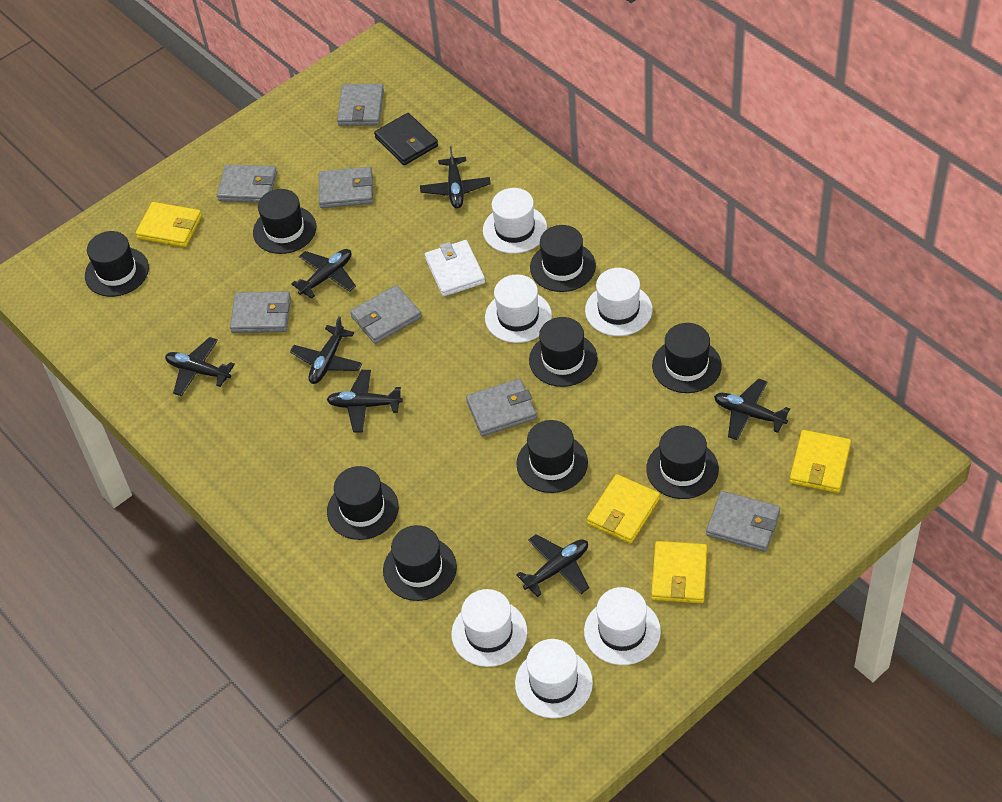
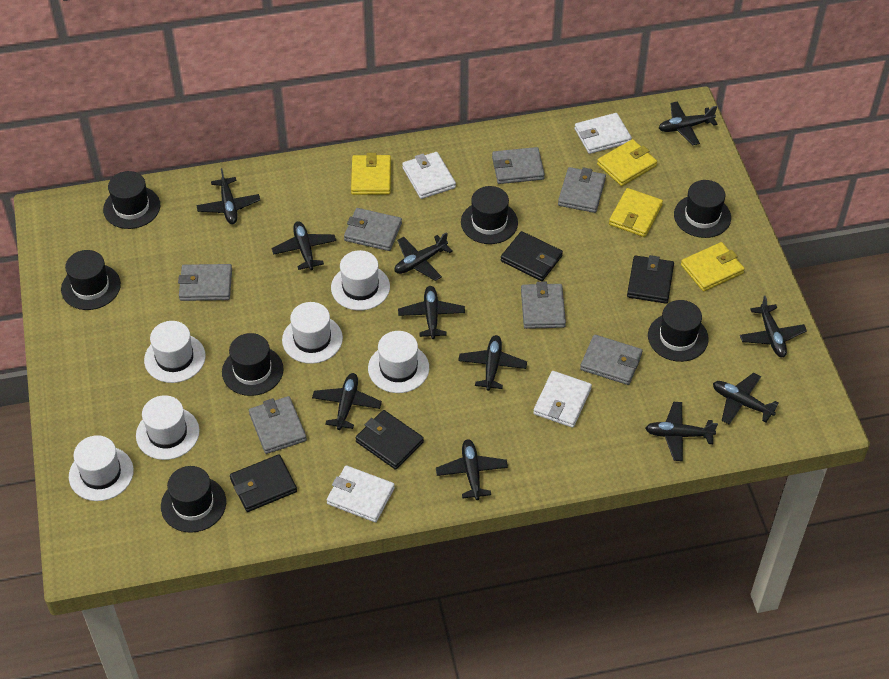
black hat: [85,231,149,297] [253,189,316,254] [327,466,399,540] [383,525,457,601] [516,420,588,493] [529,317,598,387] [530,225,596,292] [646,426,719,499] [652,323,722,393] = 9 -> [61,250,121,310] [103,171,160,229] [161,466,226,533] [222,333,284,396] [461,186,518,244] [648,300,709,362] [674,180,731,238] = 7
black plane: [165,337,235,396] [290,316,362,384] [291,249,356,299] [326,370,403,432] [420,146,491,209] [516,534,589,597] [714,378,790,440] = 7 -> [196,168,260,224] [272,221,336,270] [312,373,382,430] [395,232,453,281] [398,286,465,339] [436,439,508,500] [458,335,527,391] [645,402,718,461] [659,101,718,145] [713,373,779,425] [740,296,807,357] = 11
black wallet: [374,113,438,165] = 1 -> [230,454,297,512] [355,410,424,470] [501,231,563,281] [627,255,674,304] = 4
white wallet: [425,240,485,296] = 1 -> [327,465,395,522] [402,152,456,199] [533,371,592,428] [575,113,632,154] = 4

